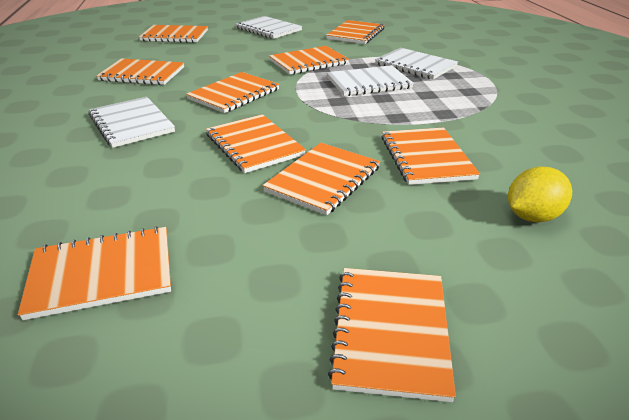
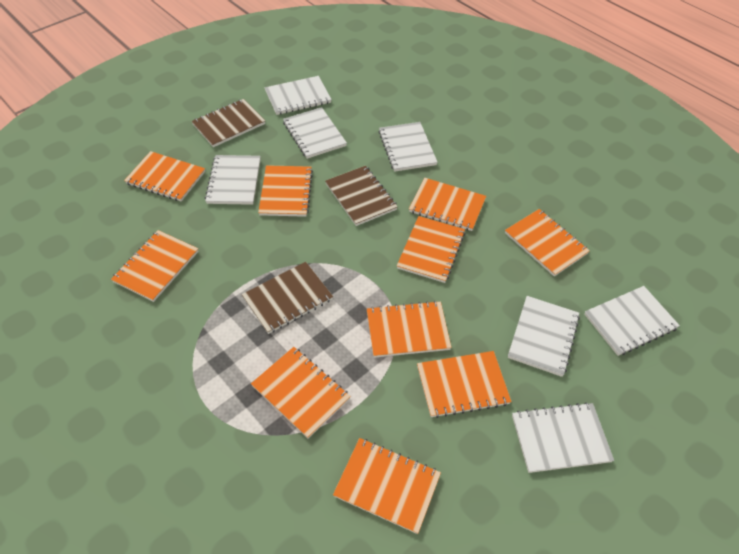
brown notebook: none = 0 -> [191,99,265,147] [242,262,333,334] [325,166,398,226] = 3
white notebook: [88,97,175,148] [236,16,302,39] [327,65,414,96] [375,48,458,79] = 4 -> [205,155,261,205] [265,76,332,115] [283,107,347,159] [379,122,438,172] [508,296,580,377] [512,402,614,473] [584,286,680,356] = 7
yellow lemon: [508,167,572,222] = 1 -> none = 0

